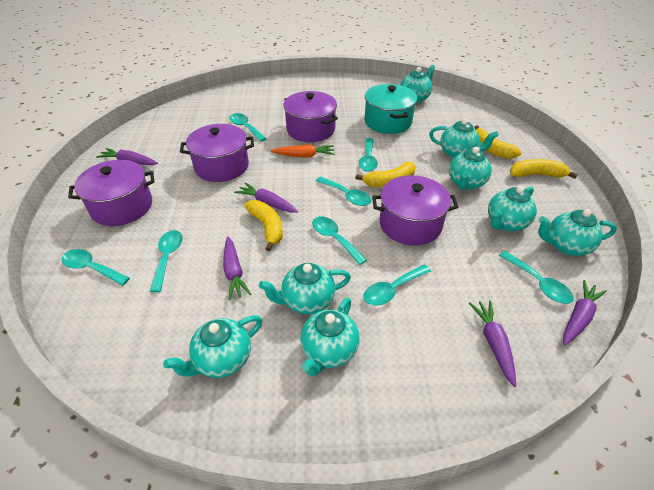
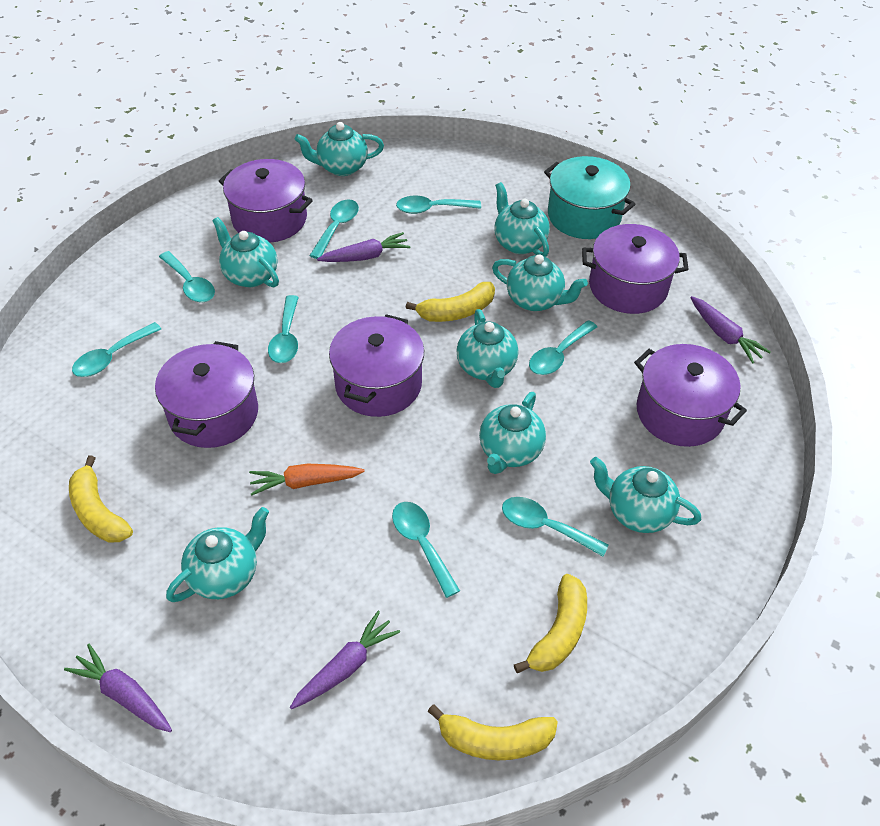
purple carrot: [96,148,158,165] [223,236,251,300] [234,183,298,213] [469,300,516,387] [563,280,607,345] = 5 -> [64,644,172,732] [290,611,400,709] [317,232,411,262] [690,296,771,364] = 4
purple pot: [68,160,154,226] [180,124,254,182] [283,91,338,142] [372,175,459,246] = 4 -> [155,341,258,448] [219,159,313,243] [329,314,424,417] [582,224,689,314] [634,344,747,447] = 5

